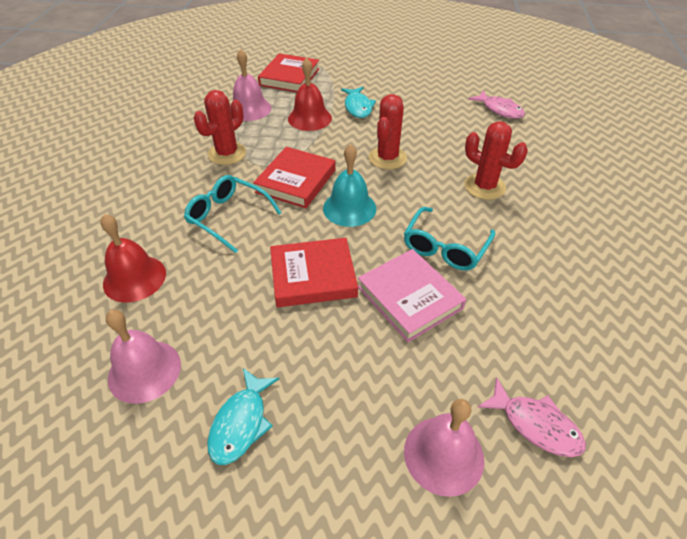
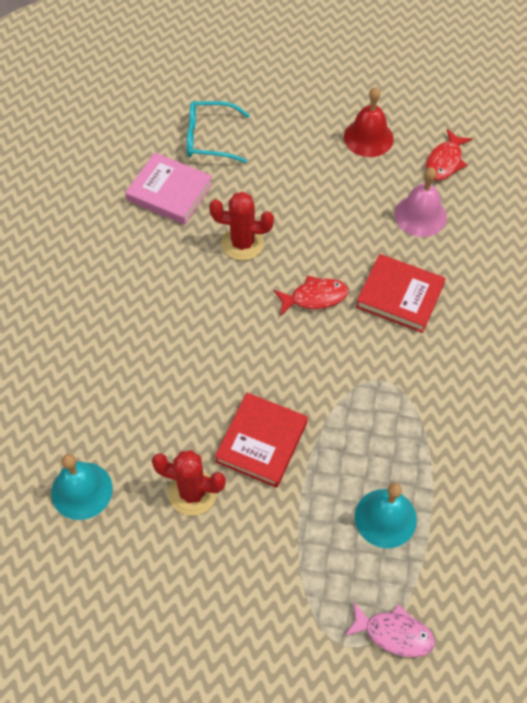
pink bell: [106,310,181,404] [230,49,271,121] [404,399,484,497] = 3 -> [395,167,447,237] = 1
pink fish: [468,91,525,119] [478,377,586,457] = 2 -> [344,602,435,657] = 1
red bell: [100,214,166,303] [288,58,332,131] = 2 -> [344,87,394,157] = 1
red book: [253,147,336,208] [258,53,320,92] [270,238,358,307] = 3 -> [215,393,308,488] [356,254,446,333] = 2
red cactus: [193,90,246,165] [369,94,407,169] [464,121,528,200] = 3 -> [152,450,226,516] [209,192,274,260] = 2
red fish: none = 0 -> [274,275,349,316] [426,129,472,181] = 2
turquoise bell: [323,144,376,227] = 1 -> [51,454,113,520] [355,483,417,548] = 2
turquoise fish: [207,368,279,465] [341,87,376,118] = 2 -> none = 0
turquoise glasses: [184,175,282,253] [404,207,495,271] = 2 -> [187,101,250,163] = 1

